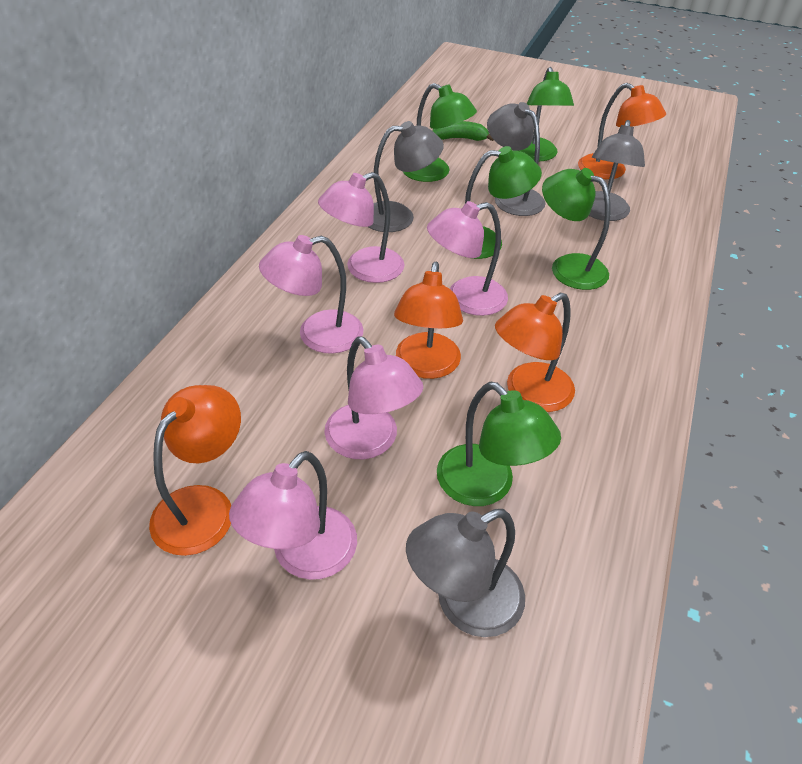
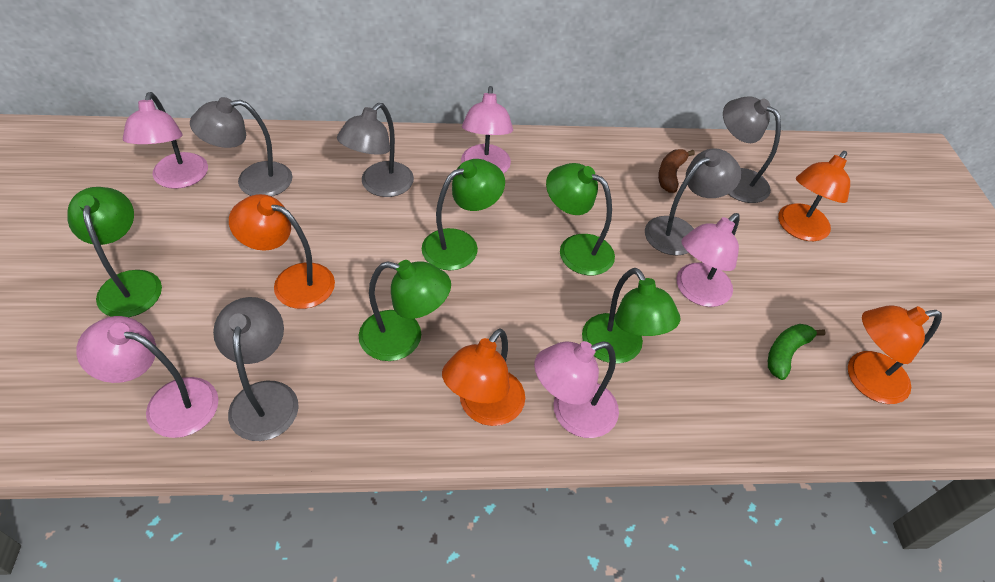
brown banana: none = 0 -> [658,149,695,193] = 1
grey lamp: [369,121,444,232] [406,509,525,637] [487,102,545,216] [589,120,645,221] = 4 -> [190,97,292,196] [213,297,299,441] [337,103,414,197] [645,148,741,256] [723,96,781,203] = 5

